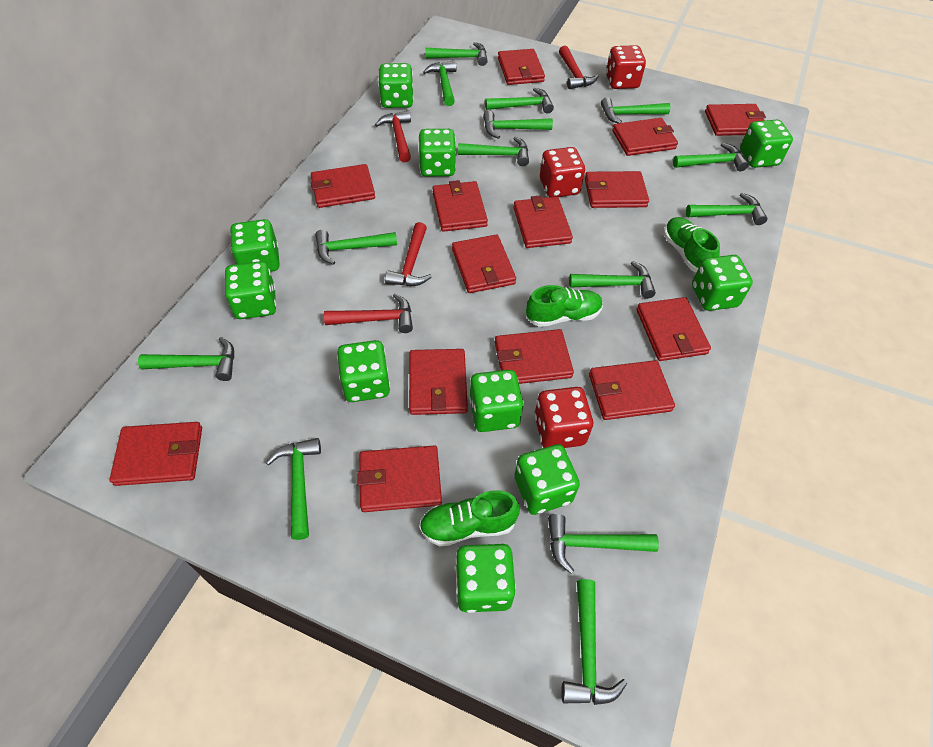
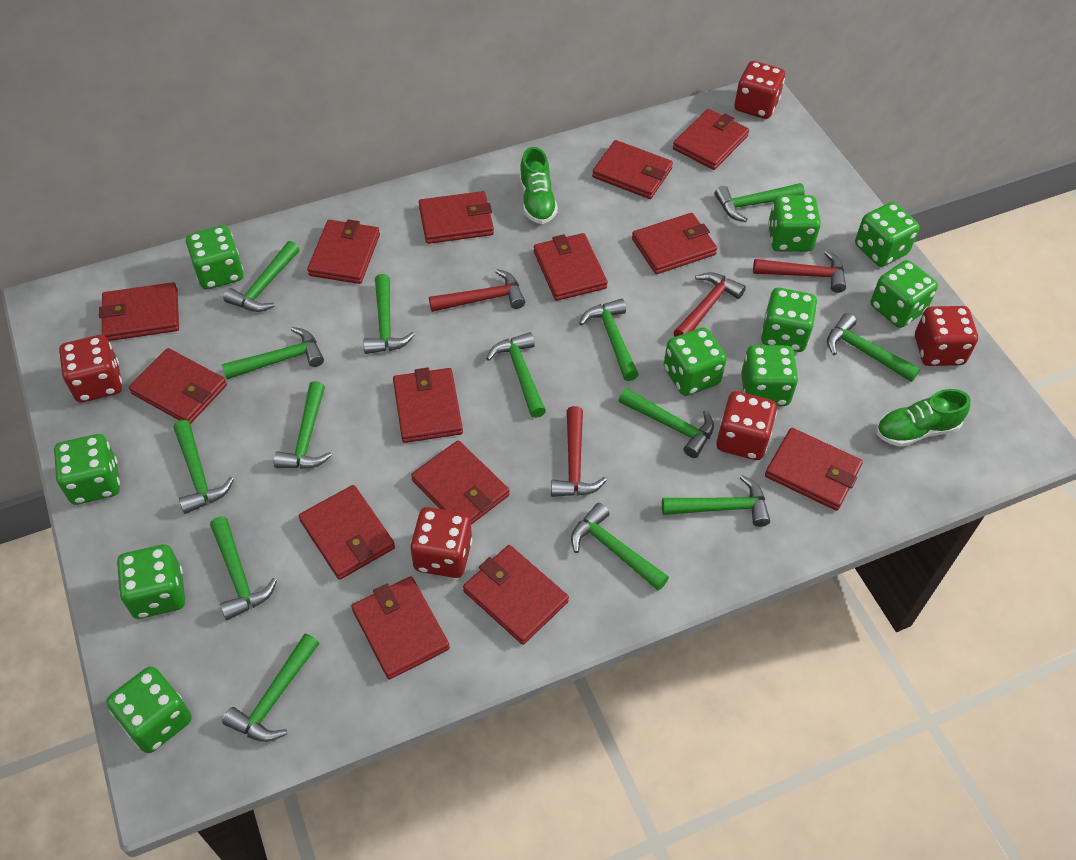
green shoe: [419,490,520,546] [526,285,603,327] [664,217,720,272] = 3 -> [519,147,558,224] [876,389,971,447] = 2
red dice: [535,387,593,448] [540,147,585,197] [606,45,646,89] = 3 -> [59,335,122,402] [410,507,472,578] [716,391,777,460] [734,61,785,119] [915,306,978,366] = 5

